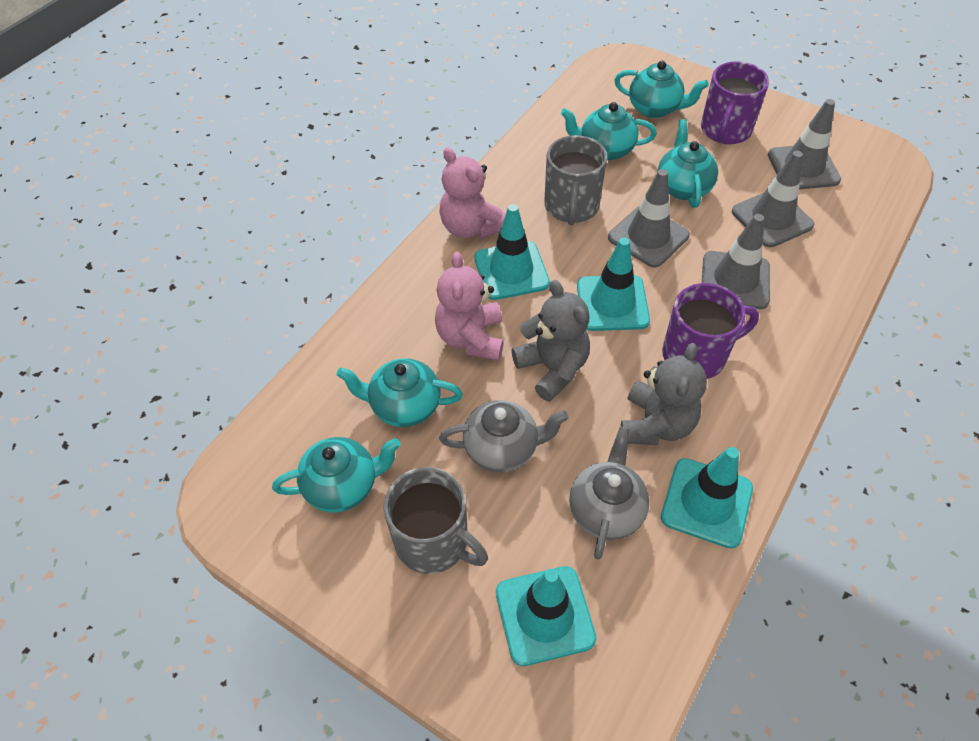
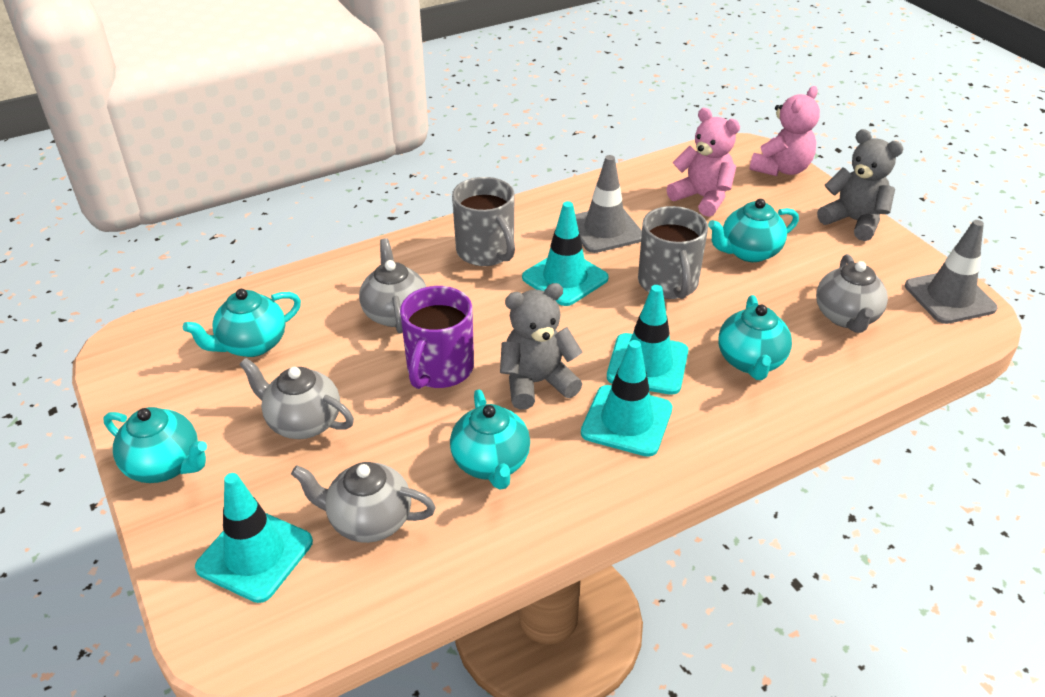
grey teapot: [439,400,569,472] [569,427,649,560] = 2 -> [239,358,354,439] [291,462,436,543] [359,238,426,334] [816,254,888,333] = 4
grey traffic cone: [608,169,690,268] [702,214,770,309] [732,151,815,247] [768,99,841,190] = 4 -> [575,155,642,253] [905,220,997,324] = 2
purple mug: [662,283,759,379] [701,61,769,144] = 2 -> [400,286,474,389] = 1

